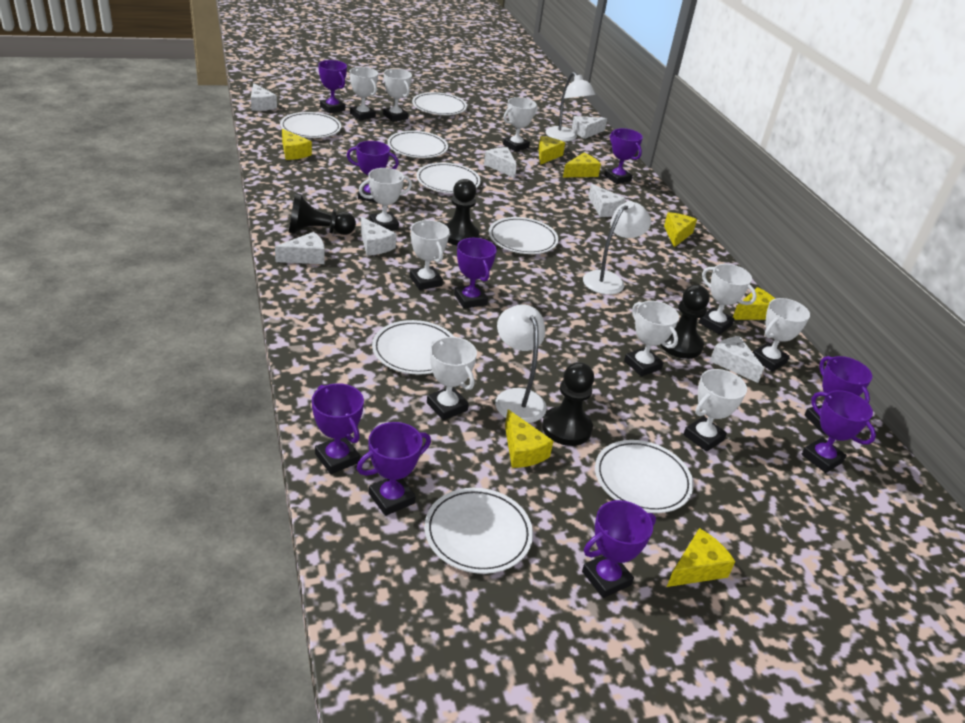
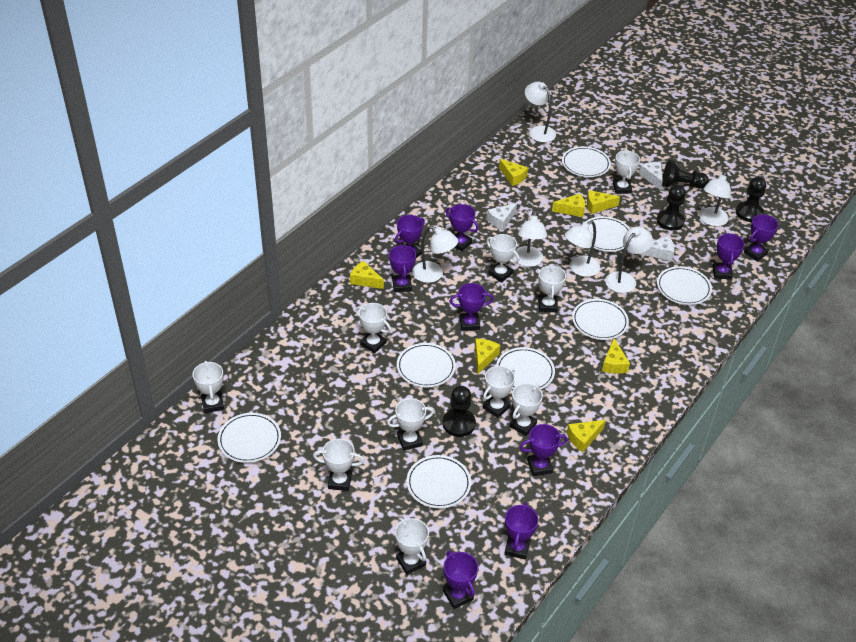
white cheese: [251,83,277,111] [275,232,325,264] [360,217,397,255] [484,147,517,178] [572,116,607,139] [588,184,626,217] [710,336,764,383] = 7 -> [487,203,517,231] [639,162,663,190] [640,236,675,261] = 3
white lamp: [495,305,547,423] [546,72,595,141] [583,201,651,295] = 3 -> [412,226,458,283] [513,211,547,267] [525,82,556,142] [565,221,600,277] [605,227,653,293] [700,172,731,226] = 6

